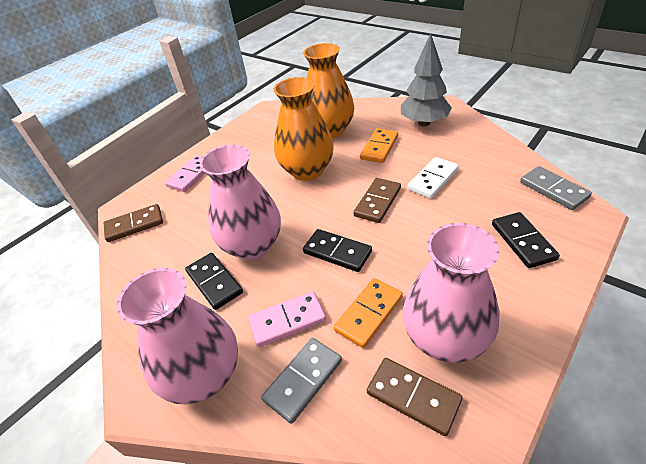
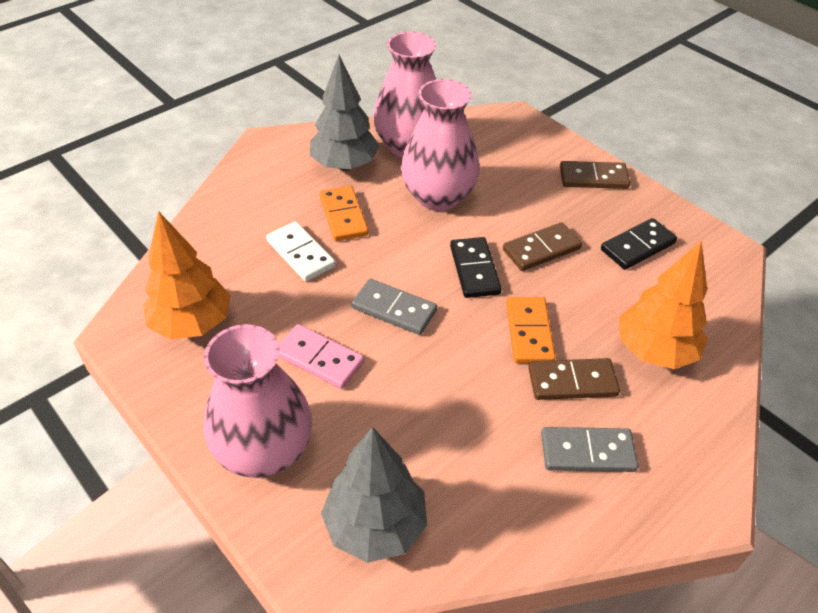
black domino: [185,253,243,310] [303,229,372,272] [492,212,560,268] = 3 -> [450,237,502,298] [601,218,677,270] = 2
grey tree: [401,33,452,126] = 1 -> [310,55,380,171] [321,427,427,563] = 2
orange tree: none = 0 -> [143,211,231,340] [619,241,708,369] = 2
orange vase: [273,77,334,181] [303,43,354,139] = 2 -> none = 0
pink domino: [165,155,205,192] [248,291,326,347] = 2 -> [279,324,364,389] = 1

